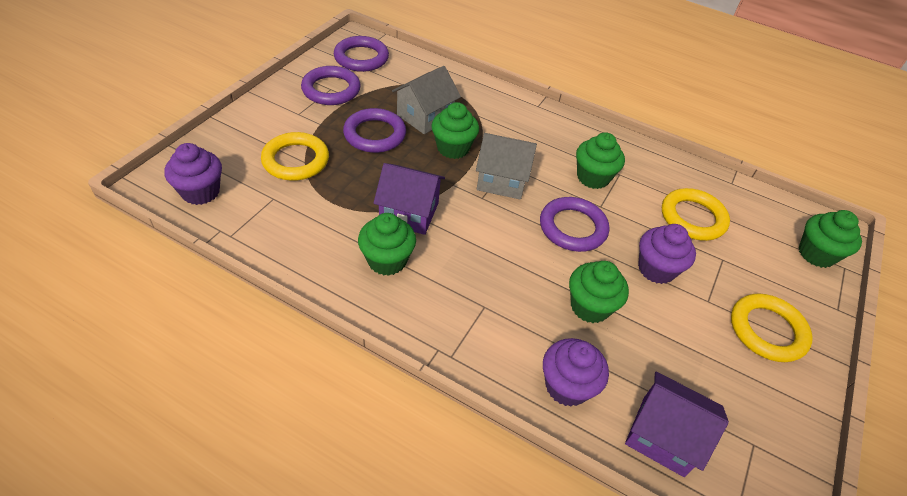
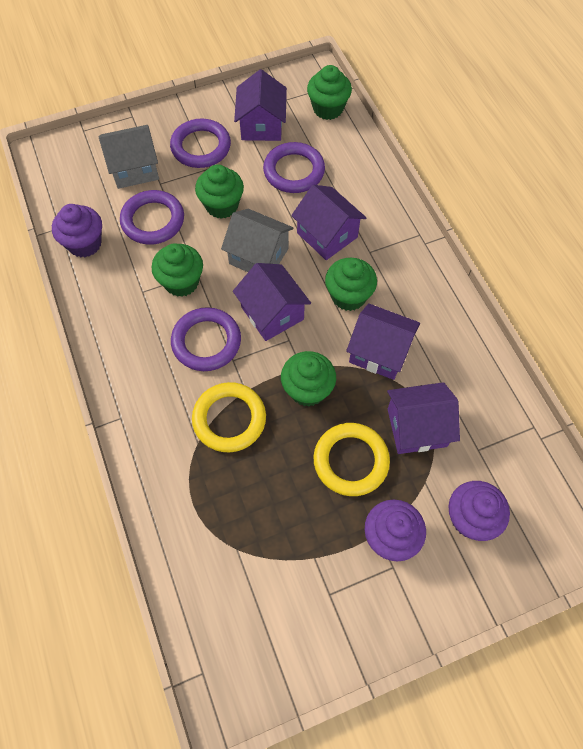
purple house: [374,163,445,235] [625,372,729,477] = 2 -> [233,263,311,341] [234,69,287,141] [291,185,366,260] [346,303,420,380] [387,382,460,454] = 5
yellow ring: [261,132,329,181] [662,188,730,241] [731,293,813,362] = 3 -> [192,382,266,452] [314,423,390,496] = 2

